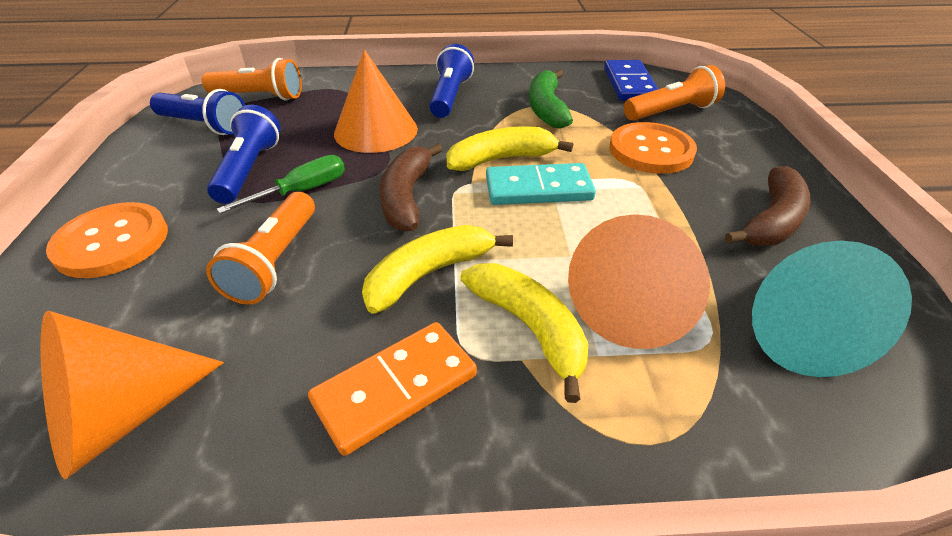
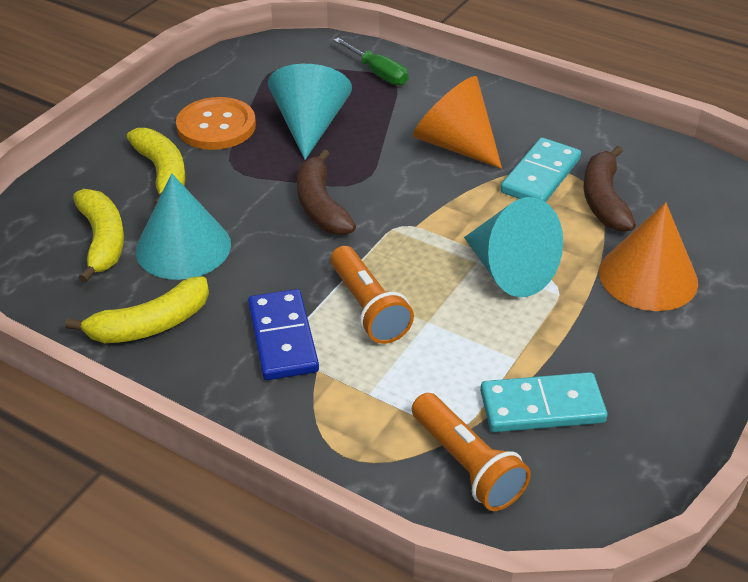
blue flashlight: [150,89,245,135] [207,105,281,204] [429,44,474,118] = 3 -> none = 0
green banana: [529,70,573,129] = 1 -> none = 0
orange button: [46,202,168,278] [609,122,697,174] = 2 -> [176,97,256,150] = 1
orange cone: [40,311,224,479] [334,49,418,153] [568,214,710,349] = 3 -> [413,76,502,169] [599,202,698,311] = 2
orange domino: [308,322,477,456] = 1 -> none = 0
orange flashlight: [202,58,302,101] [206,192,315,305] [624,65,725,121] = 3 -> [330,246,414,344] [412,393,531,511] = 2
turquoise cone: [752,240,912,377] = 1 -> [136,173,231,280] [268,64,352,160] [464,197,563,297] = 3
turquoise domino: [486,163,596,205] = 1 -> [480,372,607,432] [500,138,581,202] = 2

